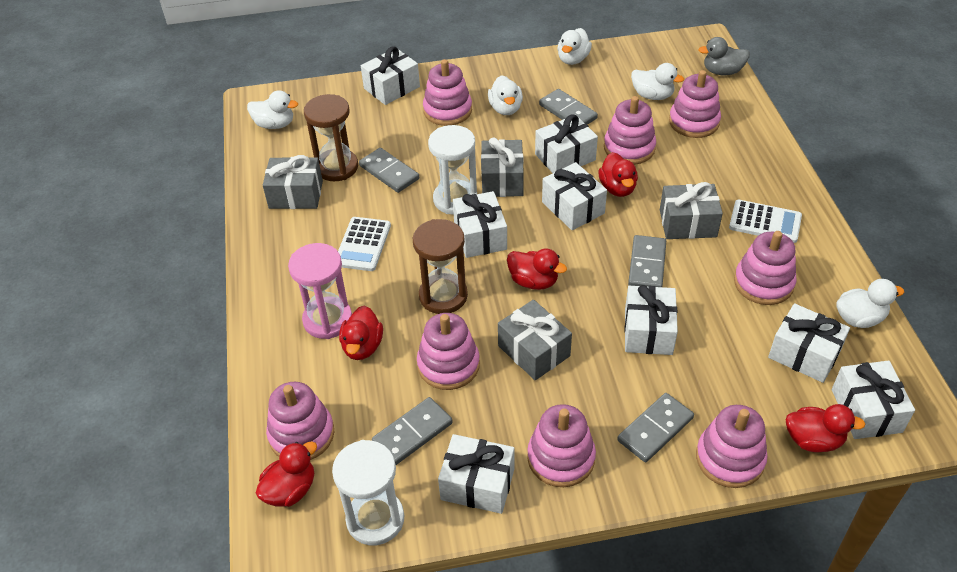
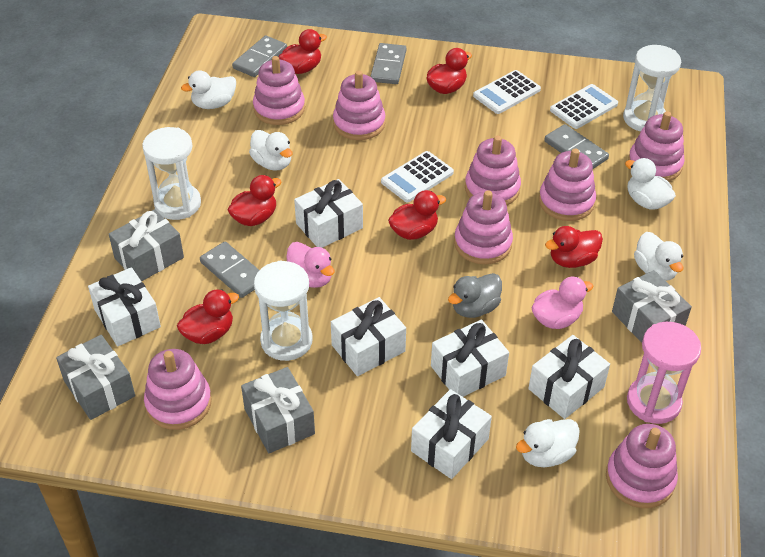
brown hourglass: [304,94,358,181] [413,219,468,314] = 2 -> none = 0
grey domino: [359,148,419,193] [372,397,453,465] [539,89,598,125] [617,393,694,462] [628,235,666,287] = 5 -> [200,242,259,298] [232,35,287,77] [370,43,406,84] [544,124,609,169] = 4
pink duck: none = 0 -> [286,242,335,288] [532,277,594,329] = 2
red duck: [256,442,317,507] [339,306,383,360] [507,249,567,290] [598,152,638,197] [786,404,865,452] = 5 -> [177,289,239,344] [228,175,281,226] [279,29,327,74] [388,190,446,240] [426,48,472,94] [545,226,603,268] = 6
white calculator: [338,217,391,271] [729,200,802,243] = 2 -> [381,151,454,202] [473,70,541,114] [550,84,618,129] = 3
white gift: [361,46,420,105] [438,434,514,514] [453,191,507,258] [535,114,598,173] [542,162,607,230] [624,285,678,355] [768,303,850,383] [832,361,915,439] = 8 -> [88,267,161,346] [294,179,363,248] [331,297,406,376] [411,389,492,479] [431,319,509,397] [528,335,610,419] = 6
white hourglass: [332,440,404,545] [428,125,477,215] = 2 -> [142,127,201,220] [254,261,313,361] [623,45,681,131] = 3

